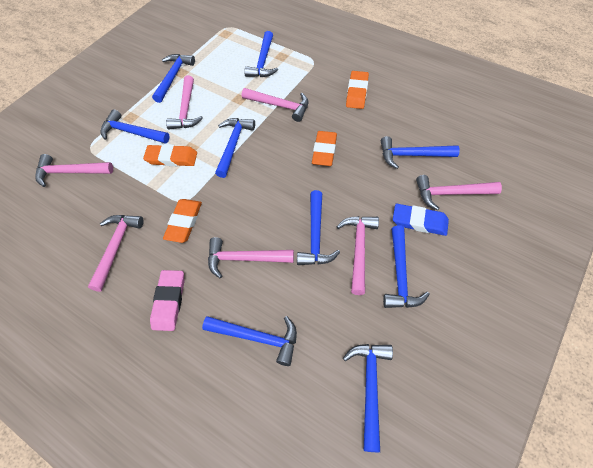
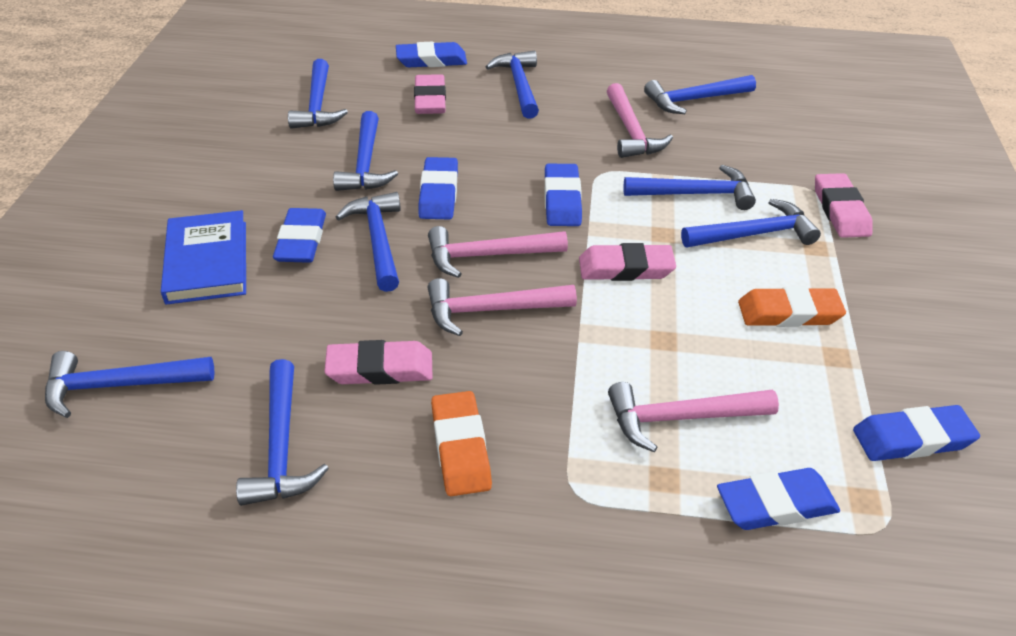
blue book: none = 0 -> [161,210,246,305] = 1
blue eraser: [393,204,449,236] = 1 -> [273,208,326,263] [396,42,467,67] [418,157,458,219] [544,164,582,226] [717,468,840,530] [853,405,980,461] = 6
orange eraser: [143,144,197,166] [163,199,202,243] [312,131,337,166] [346,71,369,109] = 4 -> [431,391,492,496] [738,286,846,327] = 2
pink eraser: [150,270,185,331] = 1 -> [324,340,433,385] [414,74,446,114] [579,243,676,281] [815,173,873,238] = 4
pink hammer: [35,154,113,187] [88,215,144,292] [166,75,203,129] [208,237,294,279] [242,88,309,122] [336,216,379,295] [416,175,502,211] = 7 -> [428,226,568,278] [428,278,577,336] [607,83,673,158] [608,382,779,452] = 4

